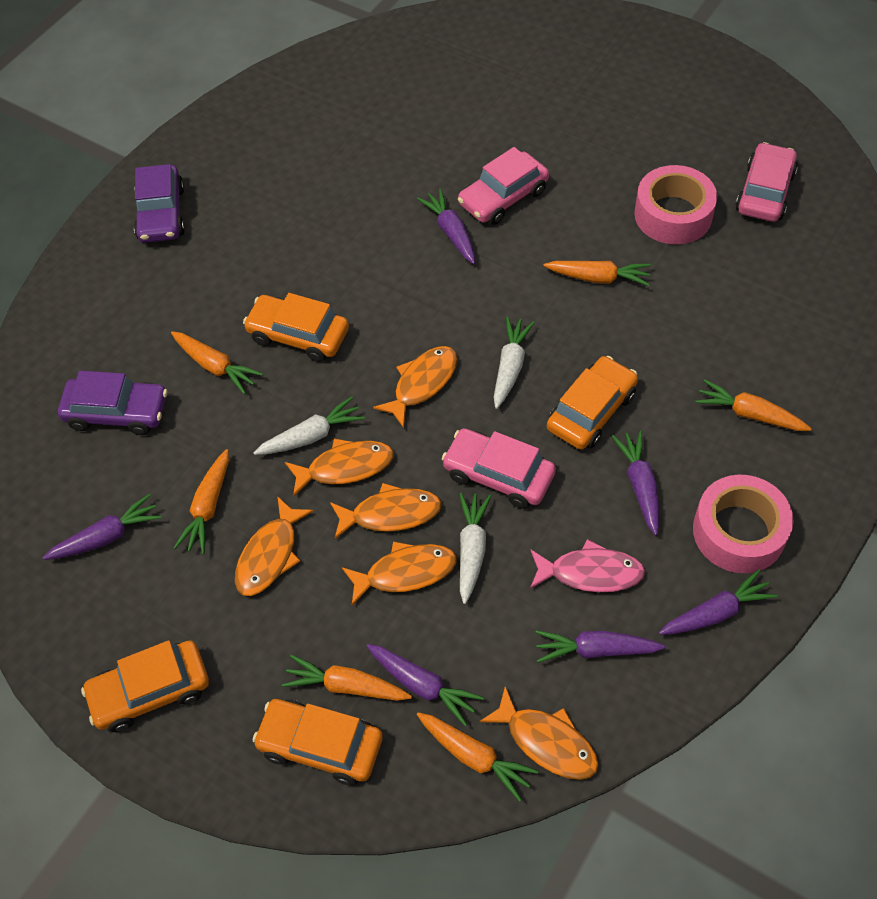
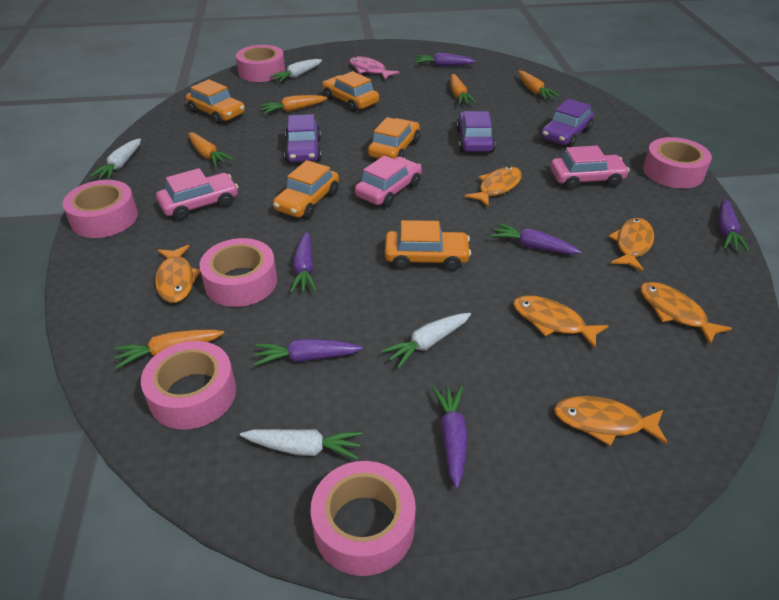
orange car: [81,640,209,732] [243,293,349,362] [252,699,383,785] [547,356,638,449] = 4 -> [186,79,245,124] [273,160,339,219] [322,71,379,112] [368,117,420,159] [385,220,471,271] = 5
orange carrot: [171,331,263,394] [174,449,229,554] [282,655,412,701] [417,712,539,802] [543,261,651,286] [695,379,812,431] = 6 -> [114,329,224,369] [188,132,233,167] [259,95,327,114] [450,74,476,105] [518,71,560,100] = 5
pink tape: [634,165,717,244] [693,475,794,573] = 2 -> [63,180,138,238] [141,341,236,430] [199,238,277,307] [236,45,285,82] [310,461,416,576] [643,137,712,189] = 6
purple car: [58,371,167,435] [134,164,185,243] = 2 -> [284,114,321,163] [456,111,495,152] [541,99,594,147] = 3
white carrot: [253,396,365,455] [459,493,491,604] [494,317,535,409] = 3 -> [90,138,141,180] [240,429,363,460] [269,59,322,82] [381,313,471,369] = 4

